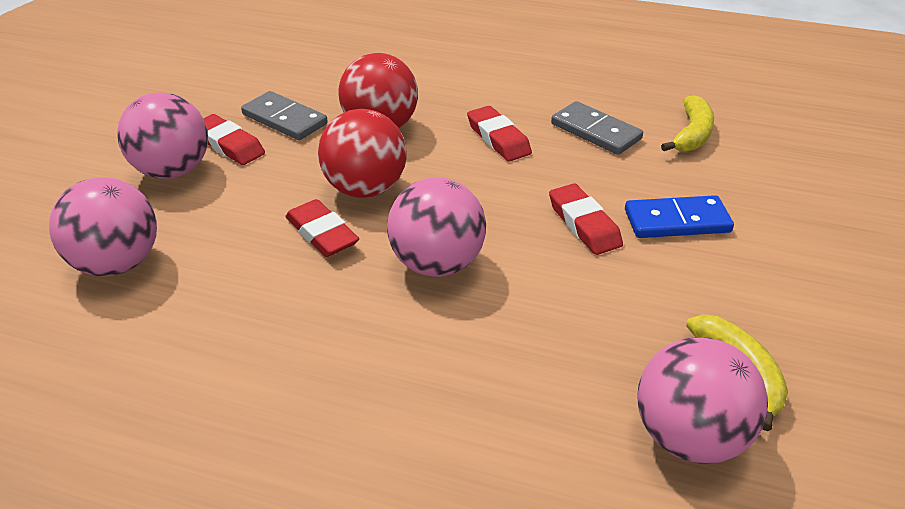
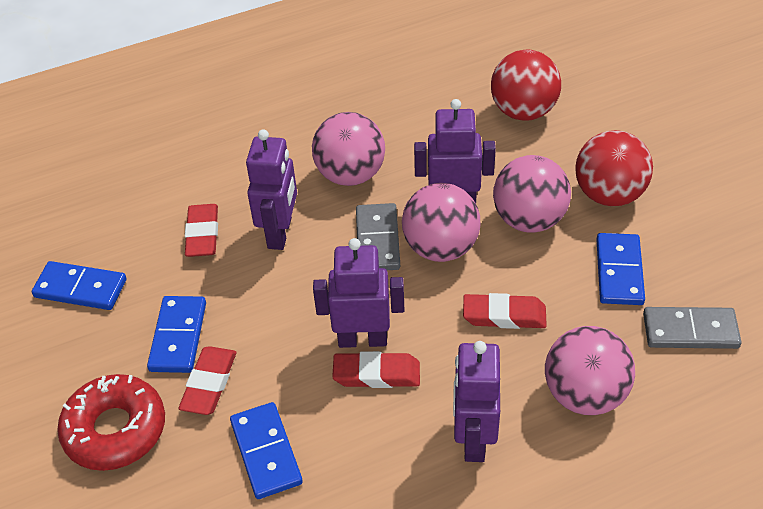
blue domino: [625,195,734,238] = 1 -> [32,261,126,310] [147,296,206,373] [230,402,303,499] [596,233,645,305] = 4
purple robot: none = 0 -> [246,129,297,250] [313,238,404,348] [414,99,496,203] [453,341,500,462] = 4
red donut: none = 0 -> [57,374,165,471] = 1
yellow banana: [661,95,714,152] [686,314,788,431] = 2 -> none = 0

